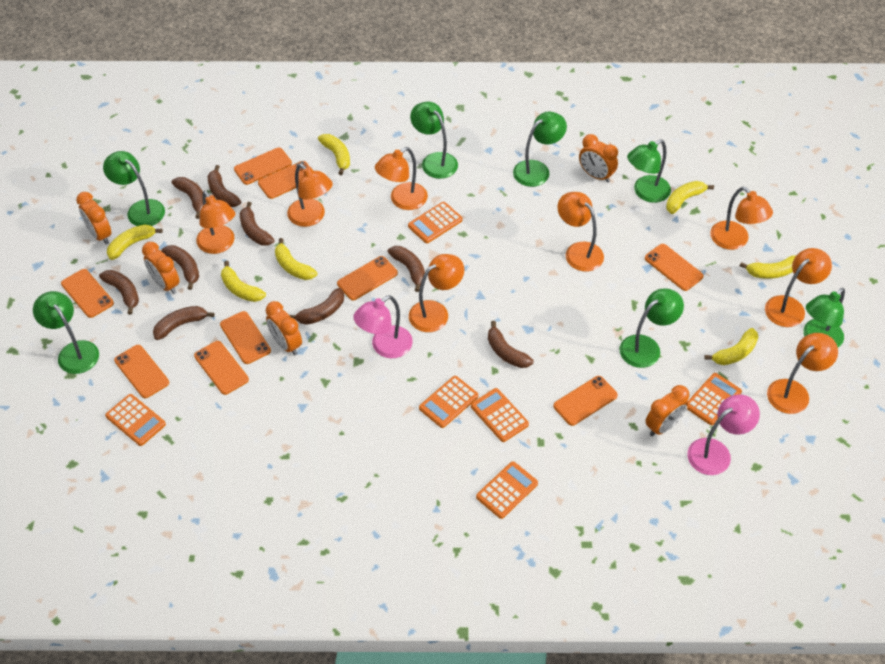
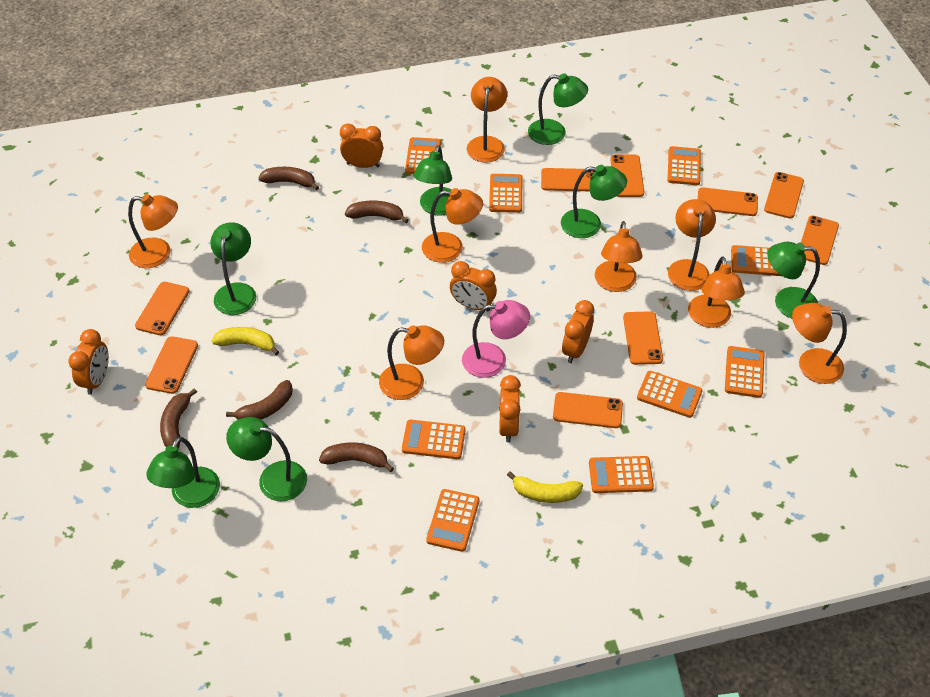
brown banana: [99,270,139,315] [153,306,215,340] [161,245,199,290] [172,177,203,219] [208,165,241,207] [240,202,275,246] [289,288,344,325] [388,246,425,292] [488,321,534,368] = 9 -> [160,388,197,449] [226,380,293,420] [259,167,319,190] [319,443,394,472] [345,201,408,223] = 5
orange calculator: [105,394,166,446] [408,202,463,243] [419,376,478,428] [471,388,529,442] [476,461,538,519] [687,373,742,425] = 6 -> [402,420,466,459] [405,137,441,174] [426,489,479,552] [489,174,522,213] [589,456,654,493] [637,371,703,418] [667,146,701,185] [725,346,765,398] [731,245,781,276] = 9
pink lamp: [353,295,413,358] [687,394,760,475] = 2 -> [462,300,530,378] = 1
yellow banana: [107,224,163,260] [221,261,266,302] [275,238,317,280] [318,134,350,175] [666,181,714,214] [704,328,758,365] [740,255,796,279] = 7 -> [211,327,279,355] [507,471,583,503] = 2

